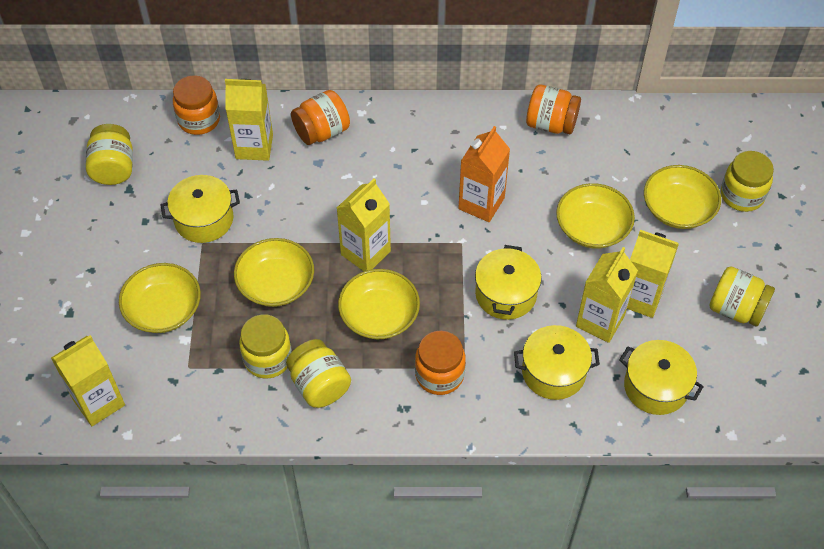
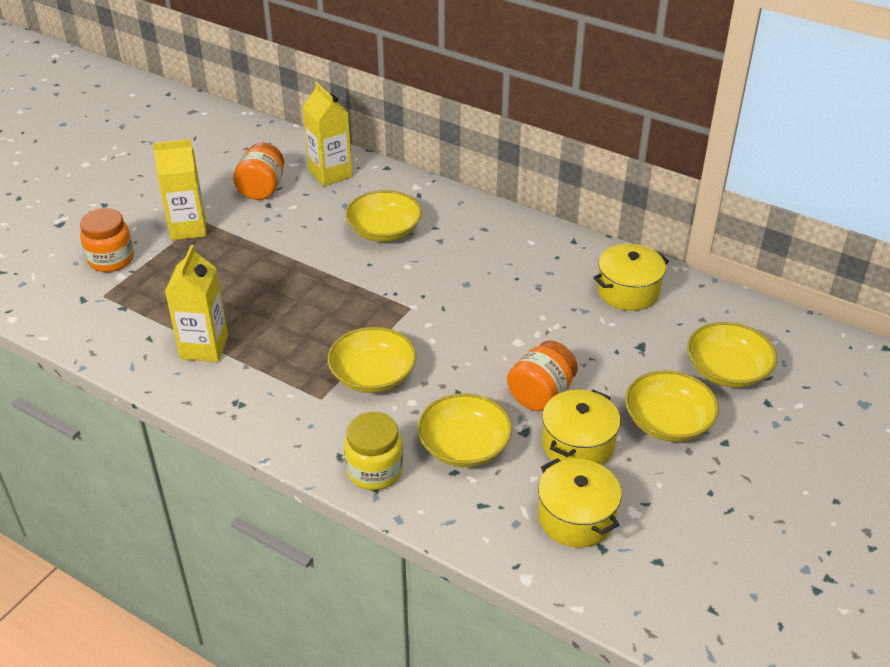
orange carton: [458,126,510,222] = 1 -> none = 0
orange jar: [173,76,220,135] [291,90,350,145] [415,331,466,395] [526,85,581,134] = 4 -> [80,208,134,272] [233,143,284,200] [507,341,578,411] = 3
yellow carton: [51,335,125,426] [225,79,273,161] [337,178,391,271] [576,247,638,343] [627,230,679,318] = 5 -> [153,139,206,240] [165,245,228,362] [303,82,352,186] = 3
yellow jar: [86,124,133,185] [239,314,292,379] [286,339,351,408] [709,267,775,327] [721,151,774,212] = 5 -> [344,412,403,490] = 1
yellow pot: [160,175,240,243] [475,245,541,320] [514,325,600,400] [619,340,704,415] = 4 -> [538,458,621,548] [542,390,621,465] [593,244,669,311] = 3

